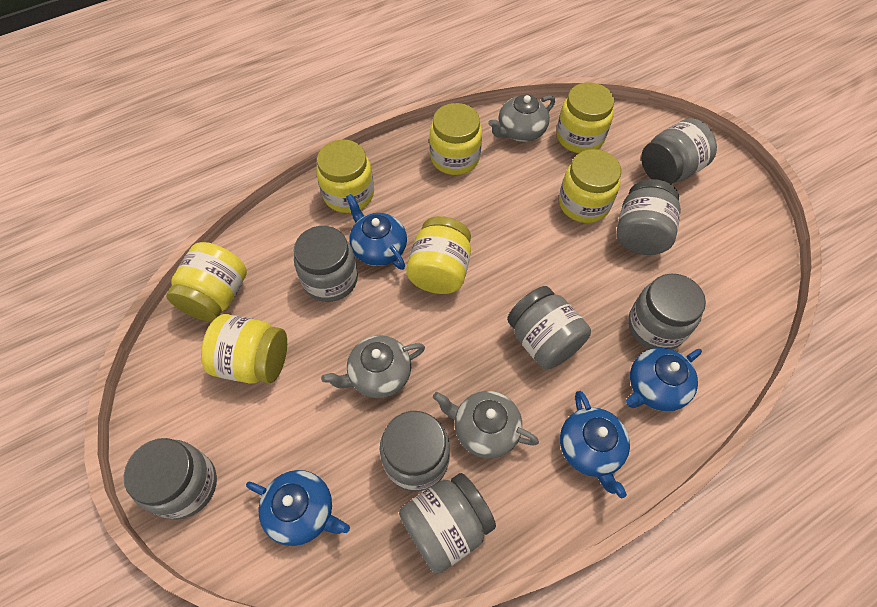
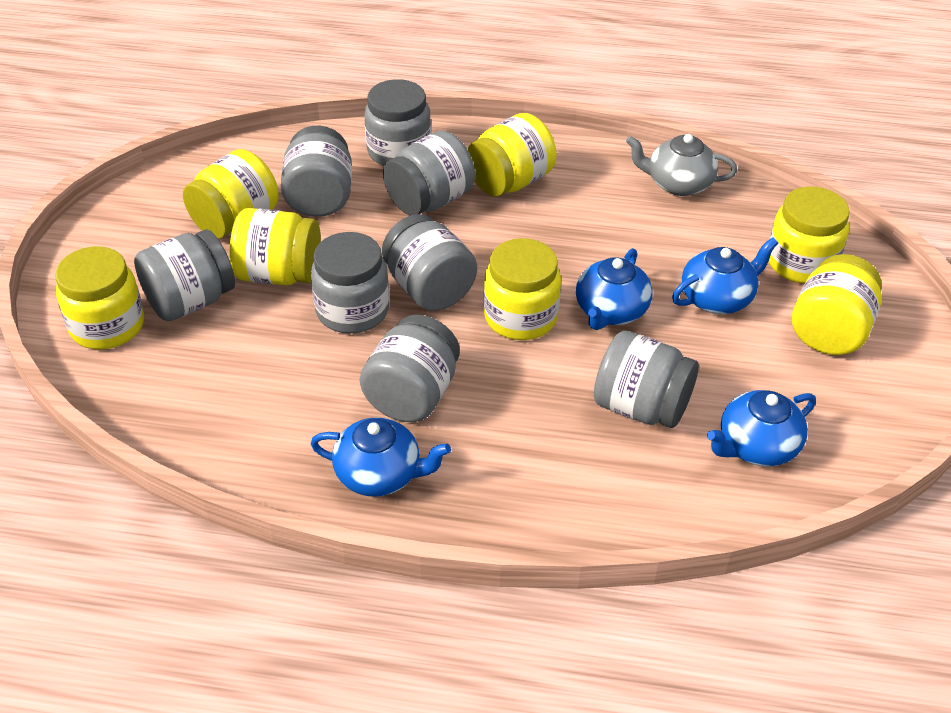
grey teapot: [321,335,425,398] [433,391,539,459] [488,95,555,142] = 3 -> [626,134,737,196] = 1

